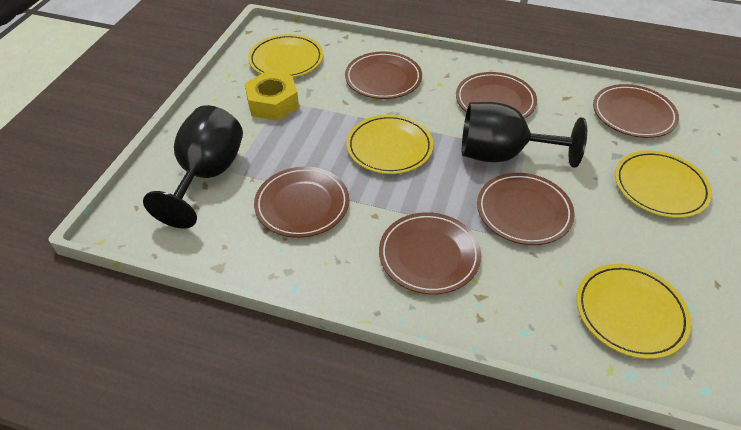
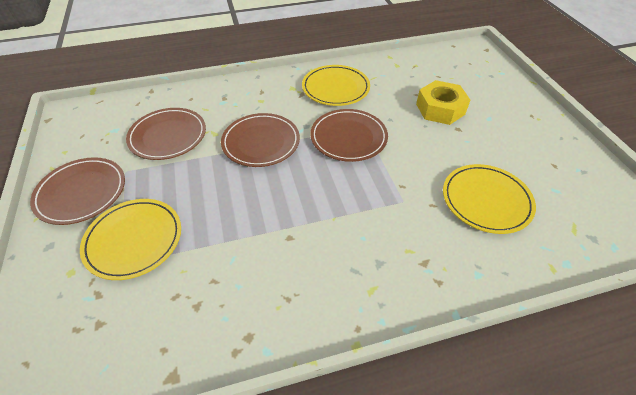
black goblet: [143,105,243,229] [462,102,587,168] = 2 -> none = 0
brown plate: [254,166,349,238] [345,52,422,99] [379,212,481,294] [456,72,537,118] [477,173,575,245] [593,84,679,138] = 6 -> [30,157,125,225] [126,108,206,160] [221,113,300,167] [310,109,388,162] = 4
yellow plate: [248,34,323,78] [347,114,433,174] [576,264,691,359] [615,151,712,218] = 4 -> [80,199,181,280] [302,65,370,106] [443,164,536,234] = 3

